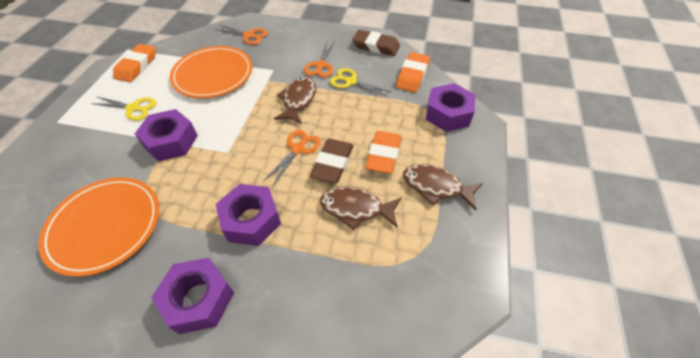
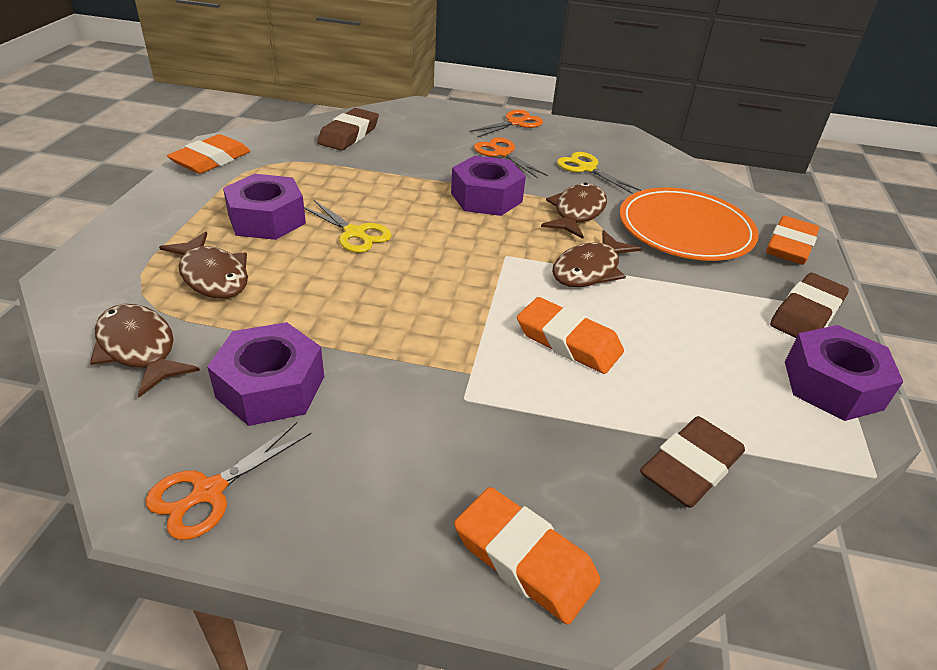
brown eraser: [310,139,353,183] [352,30,400,56] = 2 -> [317,108,379,151] [640,416,745,508] [770,273,849,338] = 3
brown fish: [274,77,316,124] [320,186,402,230] [403,164,483,210] = 3 -> [90,304,200,397] [159,232,248,299] [541,183,607,239] [552,230,642,287] = 4
orange eraser: [113,44,155,82] [365,131,402,174] [396,52,430,93] = 3 -> [167,134,250,174] [454,487,601,625] [517,297,624,374] [766,216,819,265] = 4
orange plate: [38,177,159,277] [170,46,253,98] = 2 -> [620,188,759,261] = 1

